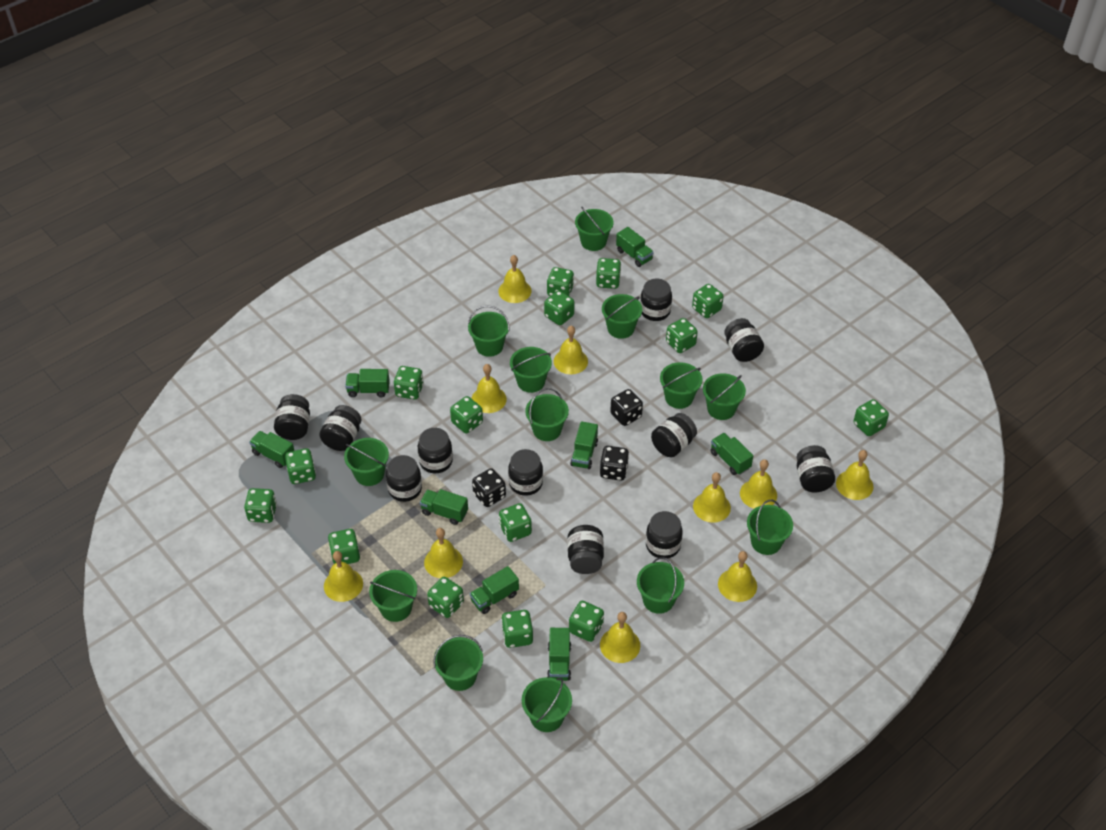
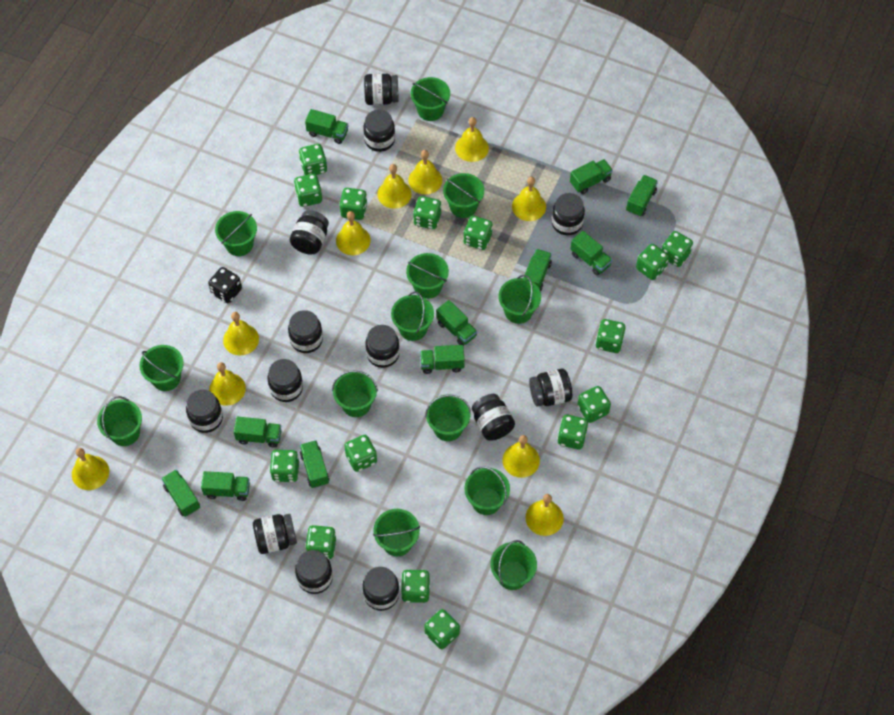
black dice: [472,468,506,507] [600,446,629,481] [610,389,643,426] = 3 -> [208,267,242,303] = 1
black jar: [274,394,310,440] [319,405,362,451] [386,455,422,502] [418,428,453,473] [508,449,543,496] [567,525,604,574] [640,279,672,321] [646,511,683,559] [651,413,697,457] [724,318,764,362] [797,445,835,493] = 11 -> [186,389,223,433] [253,514,297,554] [267,359,303,402] [288,310,323,353] [290,210,329,255] [295,550,333,594] [362,567,399,611] [363,110,395,152] [364,74,399,105] [365,325,400,368] [472,394,515,441] [529,369,572,407] [552,193,585,235] = 13
green truck: [249,431,294,468] [345,369,390,397] [420,489,468,525] [470,566,519,614] [547,628,571,681] [570,421,598,469] [616,227,654,267] [710,433,753,475] = 8 -> [161,470,200,517] [201,471,250,501] [234,417,281,448] [300,440,329,488] [305,109,348,144] [420,345,465,374] [436,300,477,346] [524,249,552,291] [570,159,613,194] [570,231,612,276] [626,175,658,217] = 11

